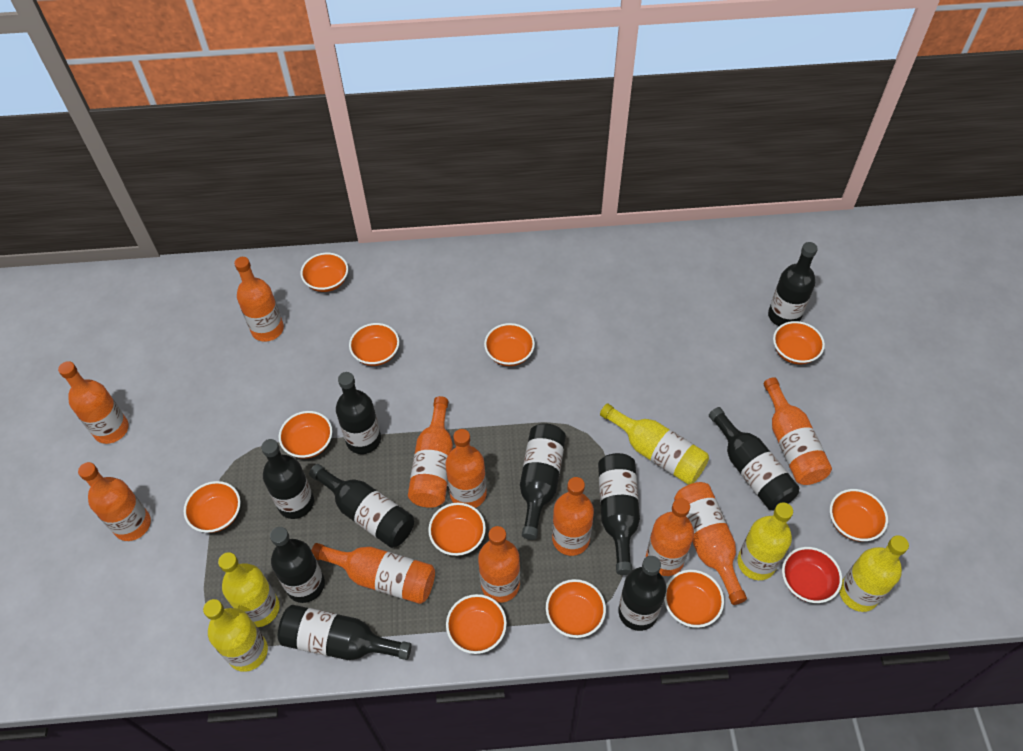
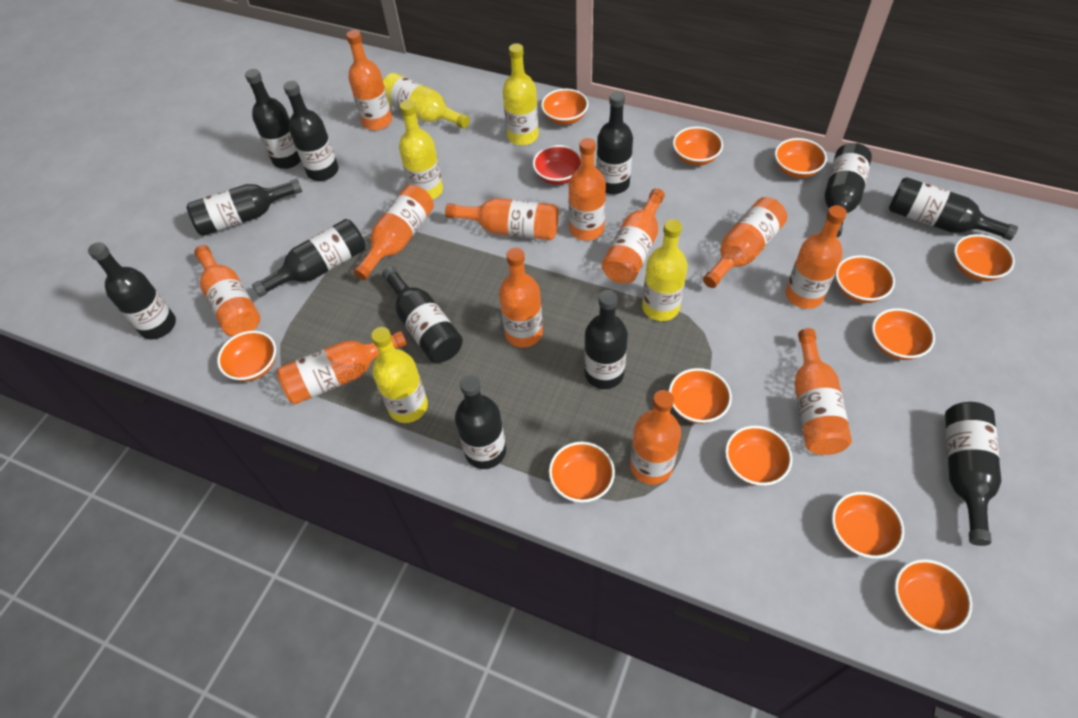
black bottle: [261,439,314,519] [270,527,325,603] [278,605,412,660] [309,464,414,548] [336,372,381,454] [520,423,566,540] [598,453,640,575] [618,556,666,631] [709,407,800,510] [768,242,818,326] = 10 -> [88,242,176,340] [187,179,302,236] [245,69,301,169] [252,219,366,297] [283,81,338,181] [382,266,463,363] [455,375,506,469] [584,290,628,389] [596,91,633,194] [824,143,872,238] [889,177,1018,240] [945,402,1001,546] = 12
orange bottle: [58,361,129,444] [78,462,151,541] [234,257,284,342] [311,543,435,604] [408,396,453,508] [445,429,487,508] [478,526,520,603] [552,477,594,556] [646,498,694,576] [674,482,747,605] [764,377,832,485] = 11 -> [194,245,260,337] [277,331,407,404] [346,30,392,130] [354,185,434,280] [445,198,559,240] [499,247,543,348] [569,138,606,241] [602,188,665,284] [630,390,681,485] [703,197,787,288] [786,205,847,309] [794,328,852,455] = 12
orange bowl: [183,481,241,533] [279,411,332,459] [300,253,348,292] [349,323,399,366] [428,503,486,556] [446,594,507,654] [484,323,535,366] [546,579,606,638] [664,570,724,628] [773,321,825,364] [830,489,888,541] = 11 -> [217,331,276,382] [541,89,588,125] [549,442,615,503] [669,368,732,424] [673,127,723,166] [725,426,792,486] [775,138,827,178] [832,492,904,559] [835,255,895,303] [872,308,935,360] [894,559,972,634] [954,234,1015,281] = 12

